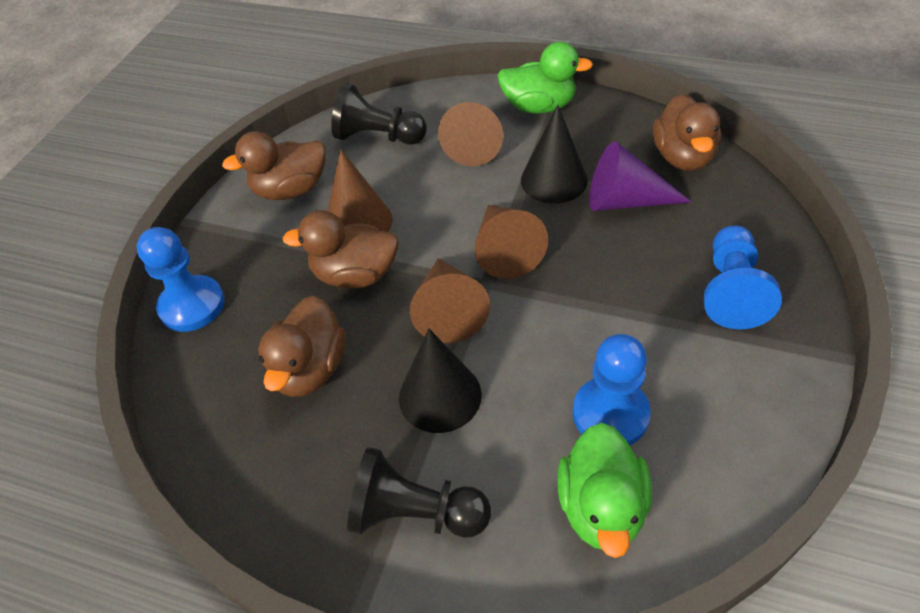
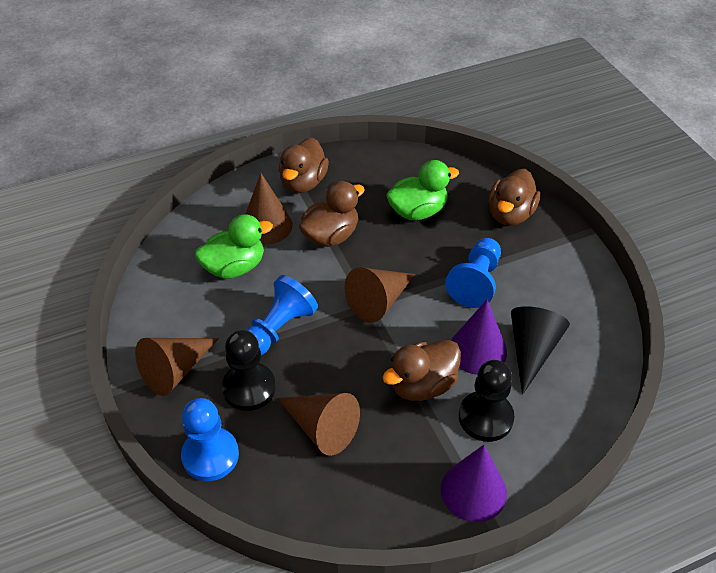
black cone: [399,329,482,433] [521,104,588,204] = 2 -> [511,306,570,395] = 1
purple cone: [589,141,692,211] = 1 -> [441,445,507,522] [451,300,507,375] = 2

